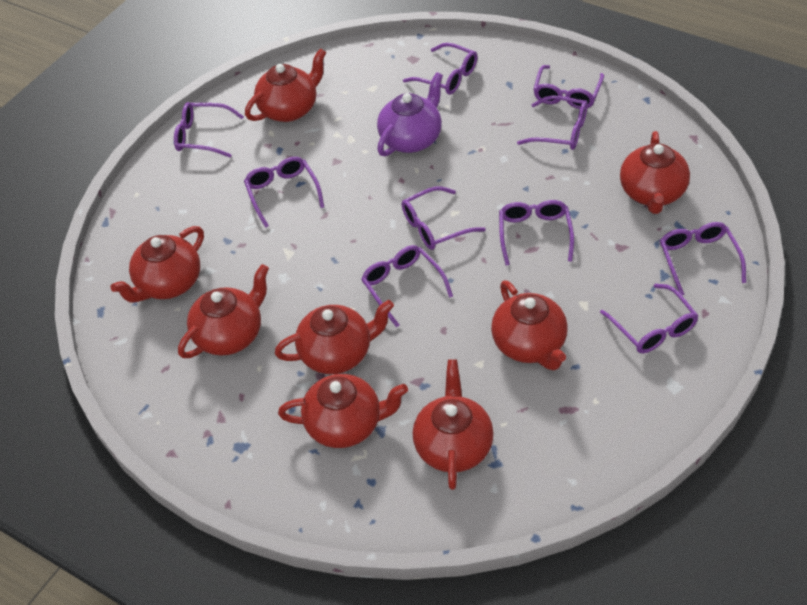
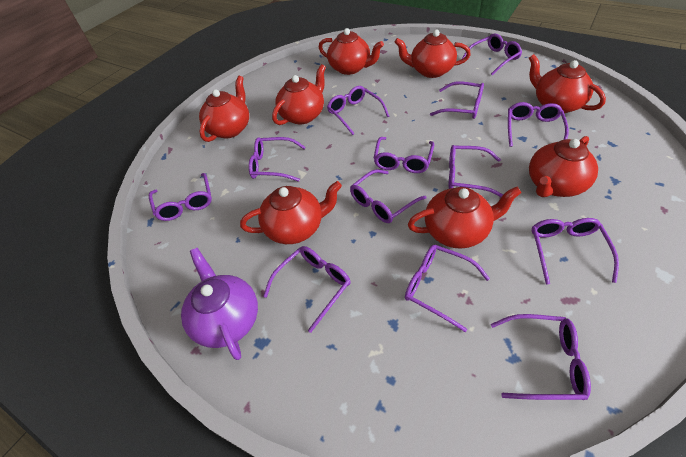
purple glasses: [174,102,244,158] [244,157,324,228] [361,245,453,328] [402,186,486,250] [403,43,477,95] [499,200,574,266] [517,95,587,150] [533,65,604,109] [600,284,699,353] [660,222,746,295] = 10 -> [149,173,212,221] [249,137,306,182] [263,246,351,333] [327,86,389,135] [350,169,426,223] [374,137,434,173] [405,245,490,332] [430,81,484,119] [449,145,504,197] [462,33,522,75] [491,314,591,400] [508,102,569,147] [531,218,619,284] = 13

